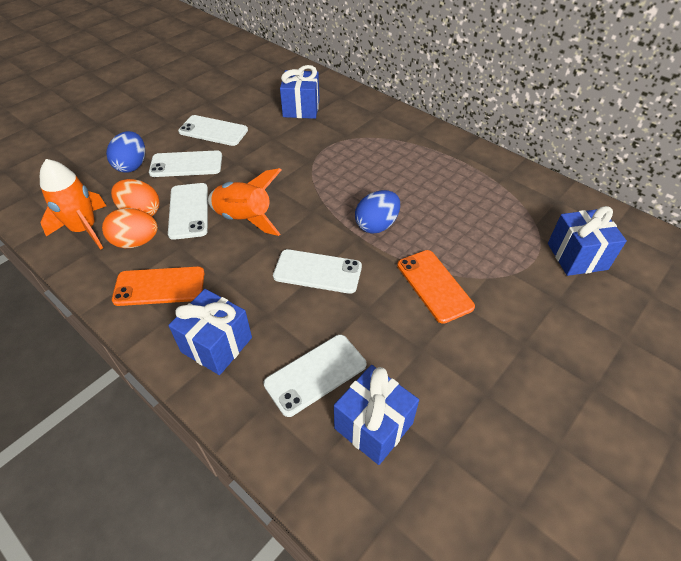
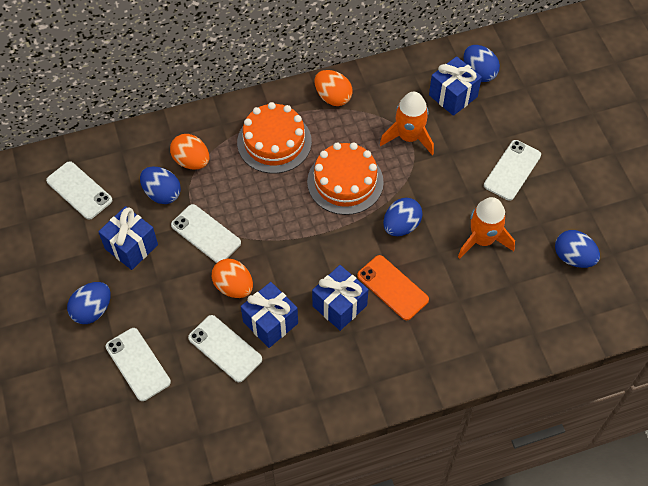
blue egg: [106,131,145,173] [355,190,400,234] = 2 -> [67,282,111,324] [140,167,181,204] [383,198,423,236] [464,45,500,82] [555,230,600,268] = 5
orange cake: none = 0 -> [237,102,312,174] [307,142,384,215] = 2
orange egg: [102,208,158,248] [111,179,159,216] = 2 -> [170,134,209,170] [212,259,253,298] [314,70,353,106] = 3
orange phone: [112,266,204,306] [397,250,475,324] = 2 -> [357,255,429,320] = 1

